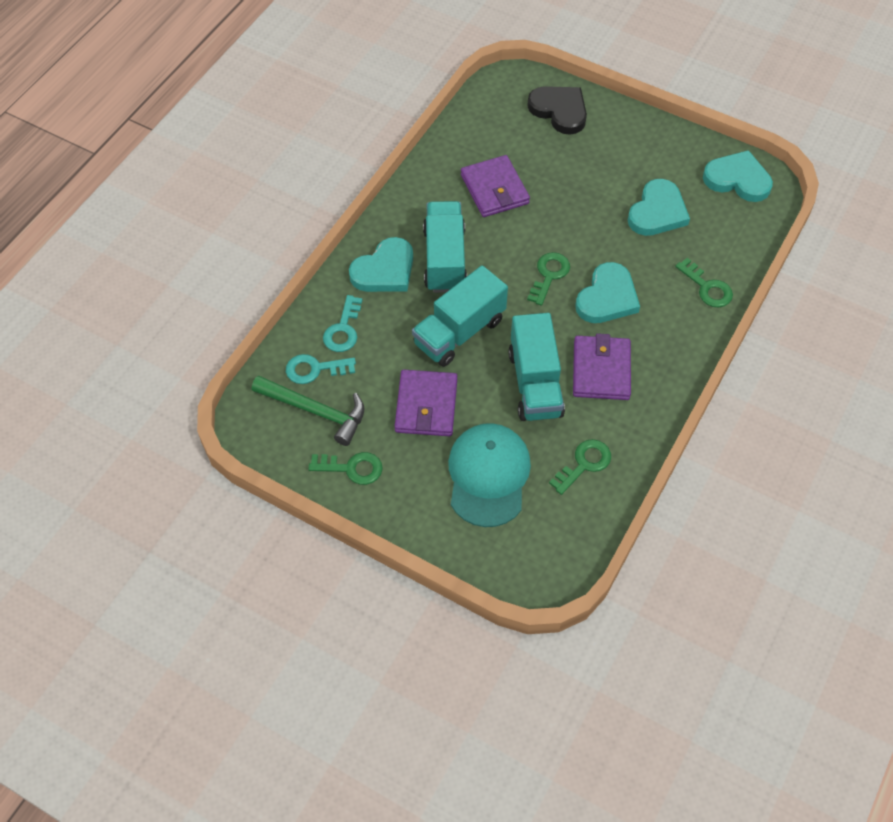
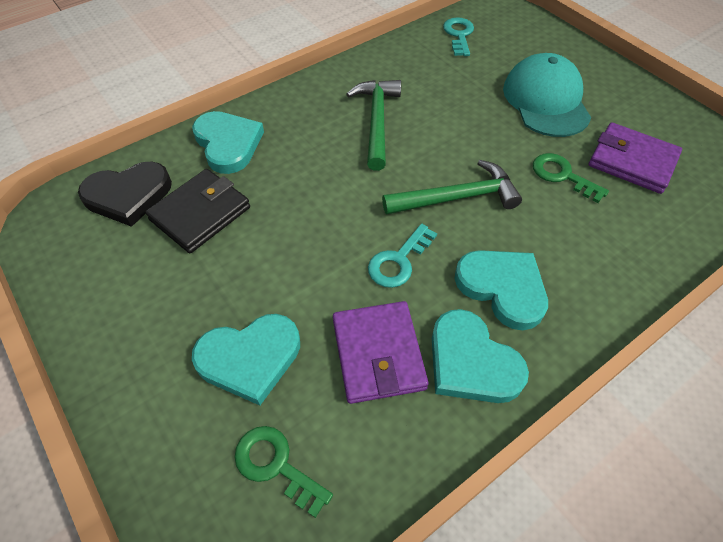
black wallet: none = 0 -> [145,169,250,253] = 1
green hammer: [252,375,364,446] = 1 -> [347,80,401,171] [382,160,522,215] = 2
green key: [308,452,383,485] [527,252,570,306] [549,439,611,495] [675,258,733,308] = 4 -> [235,426,333,518] [533,153,609,203] = 2
purple wallet: [395,370,457,436] [461,155,530,217] [573,333,631,400] = 3 -> [333,301,429,404] [589,123,682,194] = 2
turquoise truck: [412,265,508,367] [423,201,467,293] [508,313,565,421] = 3 -> none = 0

